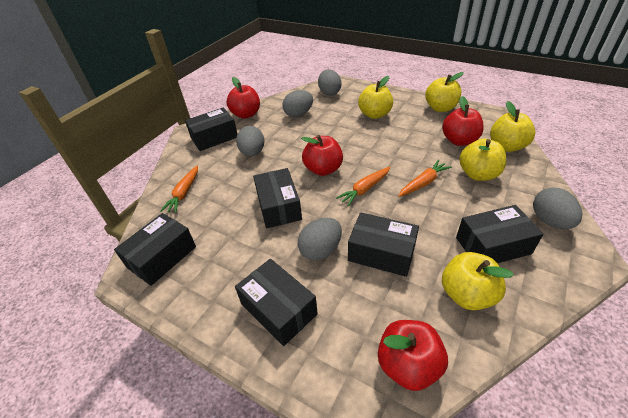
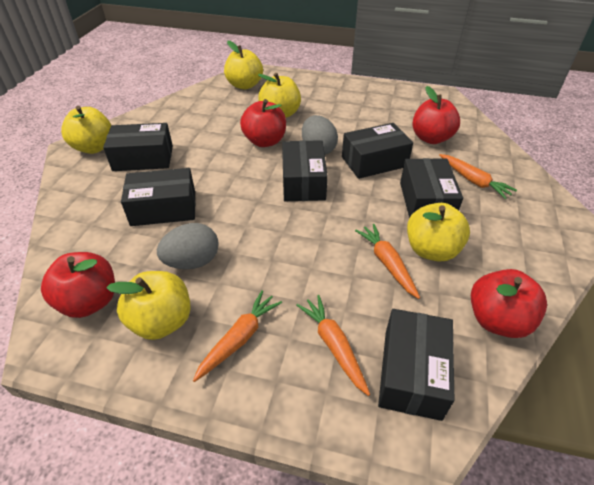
grey egg: [236,126,264,156] [282,90,313,117] [298,218,342,261] [318,69,341,96] [533,187,582,229] = 5 -> [157,223,219,269] [302,115,338,155] = 2
orange carrot: [160,165,198,213] [336,167,391,206] [398,160,452,197] = 3 -> [193,290,282,382] [297,295,370,396] [355,224,420,299] [439,154,517,199] = 4

